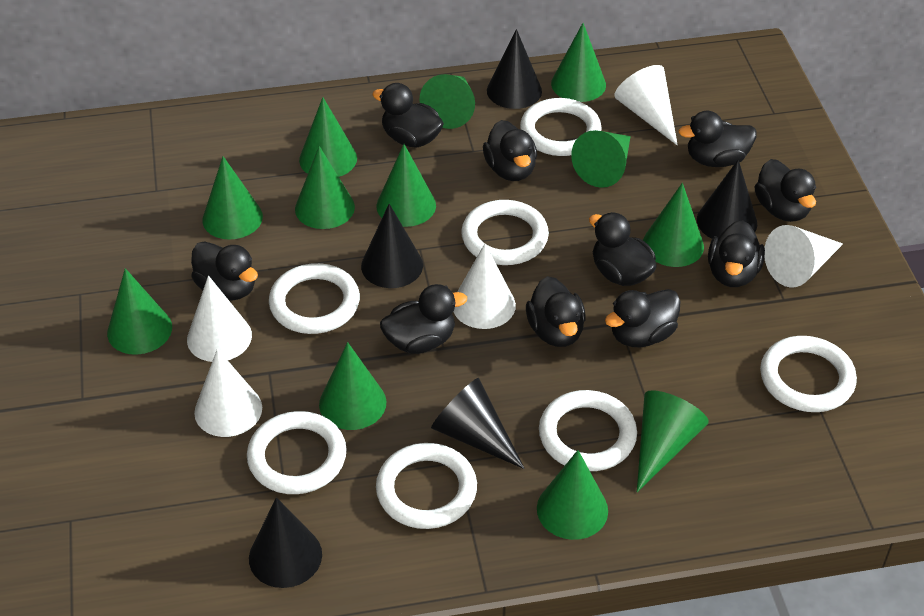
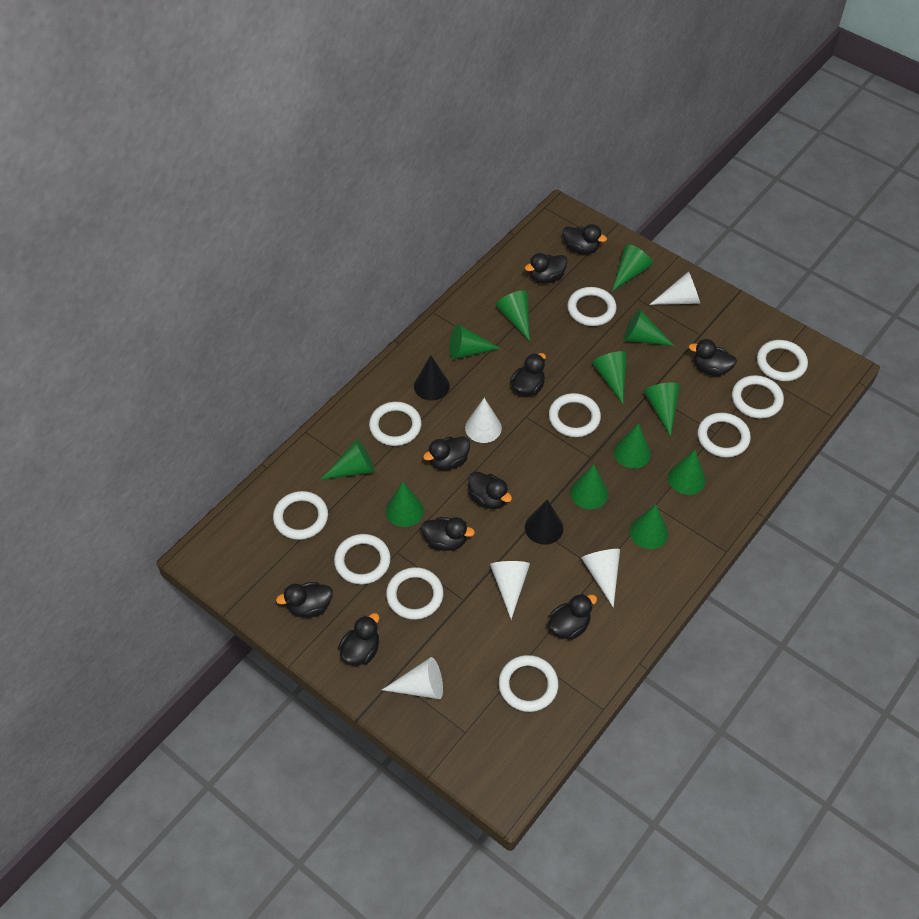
black cone: [249,497,322,588] [361,204,423,288] [431,378,525,469] [487,29,542,109] [697,159,757,239] = 5 -> [414,355,450,401] [525,500,564,545] = 2
white ring: [247,411,347,494] [269,263,360,334] [376,443,477,529] [461,200,549,265] [520,98,602,156] [539,390,637,471] [760,336,857,412] = 7 -> [273,491,328,540] [334,534,391,585] [369,402,422,446] [386,567,444,620] [499,655,559,712] [549,393,601,437] [567,287,617,326] [697,413,751,457] [732,375,784,419] [757,340,808,381] = 10

